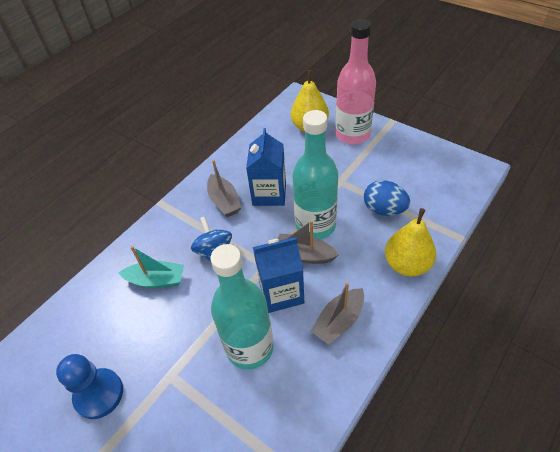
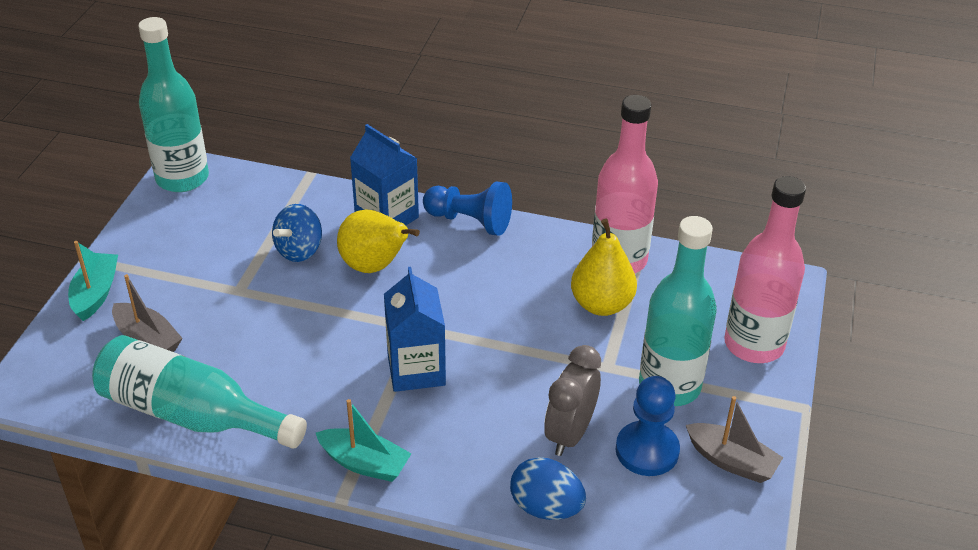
blue pawn: [56,354,123,419] = 1 -> [423,181,512,236] [616,376,680,476] = 2
grey boat: [207,160,242,217] [278,220,339,264] [311,282,364,345] = 3 -> [112,274,183,352] [686,396,784,483] = 2
grey clock: none = 0 -> [544,345,601,456] = 1
pink bottle: [335,19,376,144] = 1 -> [592,95,658,273] [724,176,806,363] = 2
turquoise boat: [119,246,184,288] = 1 -> [68,241,118,321] [316,399,412,482] = 2
turquoise bottle: [210,244,274,370] [292,110,338,239] = 2 -> [92,335,307,449] [138,17,209,192] [639,216,716,406] = 3

